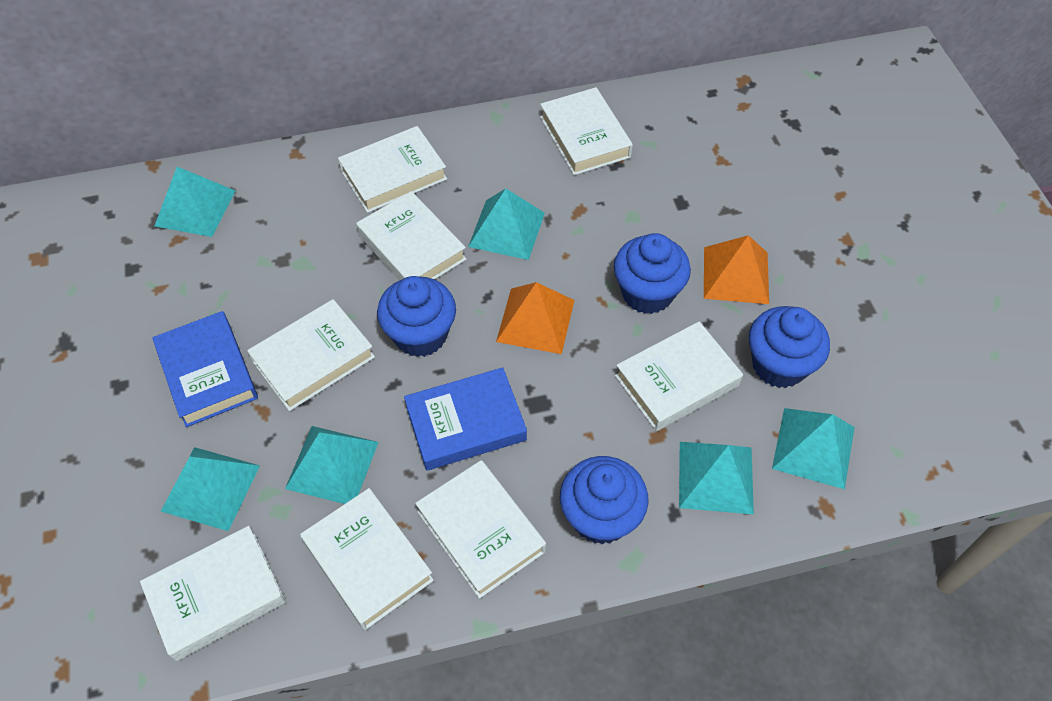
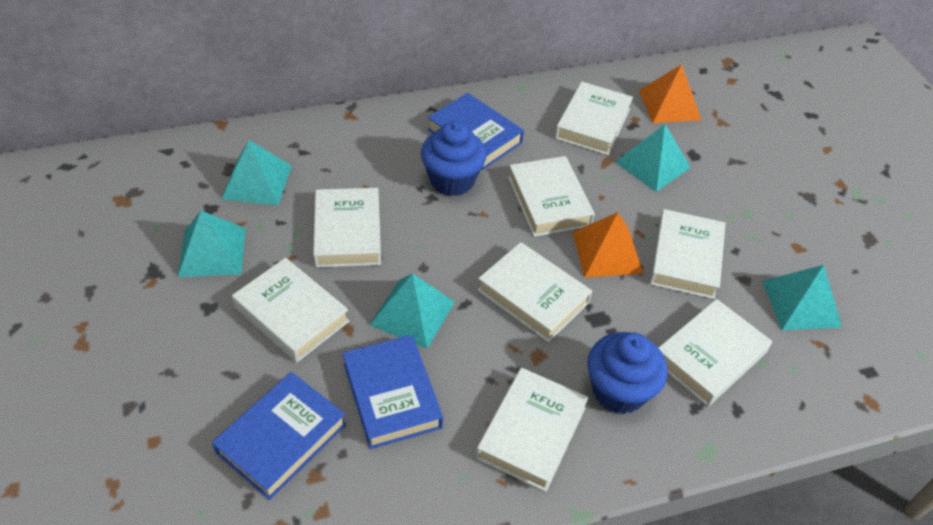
blue book: [152,311,258,427] [404,367,527,471] = 2 -> [212,372,347,500] [343,335,443,449] [428,93,524,170] = 3
blue cupcake: [377,276,456,357] [560,456,649,544] [614,233,691,314] [749,306,830,388] = 4 -> [421,121,486,196] [587,332,667,414] = 2
turquoise pyramid: [155,167,235,237] [161,447,260,531] [285,426,378,504] [468,189,545,260] [679,442,754,514] [772,408,855,489] = 6 -> [178,211,246,277] [222,140,292,205] [369,273,455,349] [615,124,691,192] [762,265,842,330] = 5

